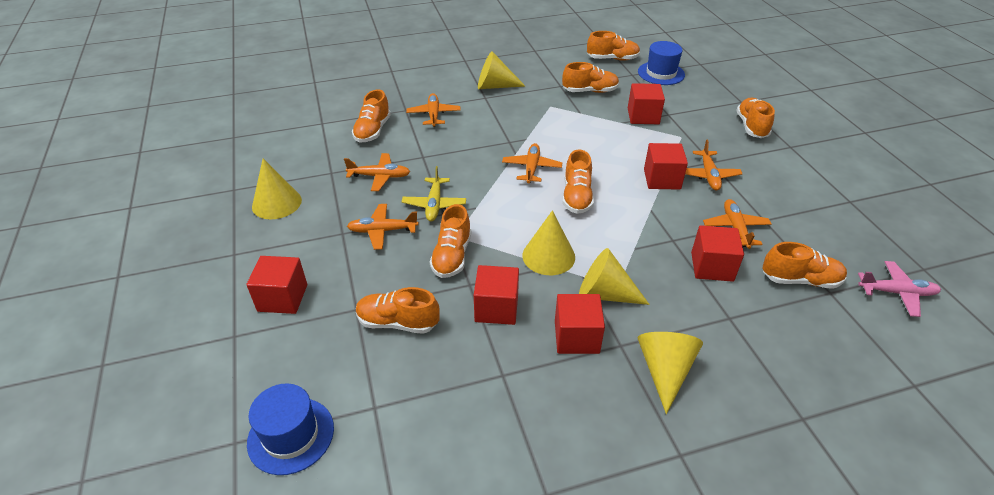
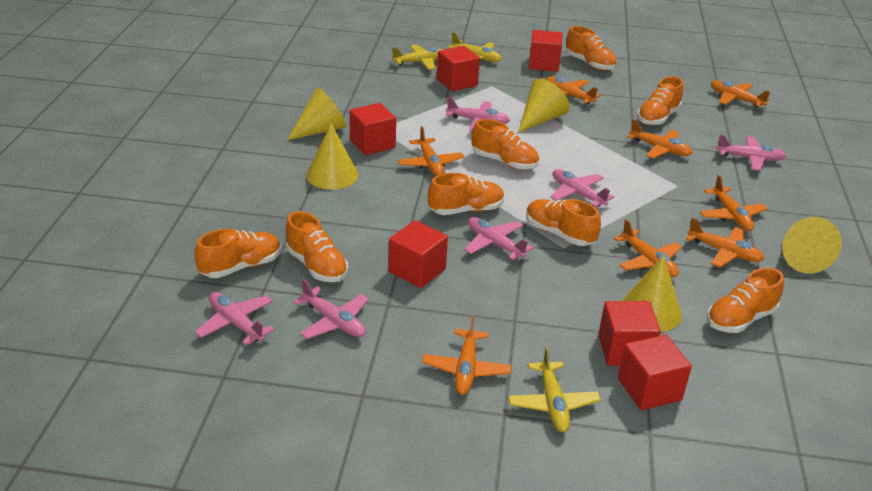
blue hat: [247,384,334,475] [638,41,685,85] = 2 -> none = 0
orange plane: [344,153,410,191] [347,204,419,250] [406,93,461,127] [502,143,562,183] [685,139,742,190] [703,199,772,249] = 6 -> [398,126,464,176] [422,315,511,395] [546,77,601,105] [614,219,682,277] [627,119,693,158] [686,218,765,267] [700,175,768,231] [711,81,770,108] = 8
pink plane: [858,261,941,317] = 1 -> [195,292,275,345] [293,279,369,339] [446,97,510,131] [464,217,534,260] [550,169,614,207] [716,135,786,171] = 6
yellow plane: [402,166,466,221] = 1 -> [391,45,444,70] [448,32,502,62] [508,346,601,432] = 3

